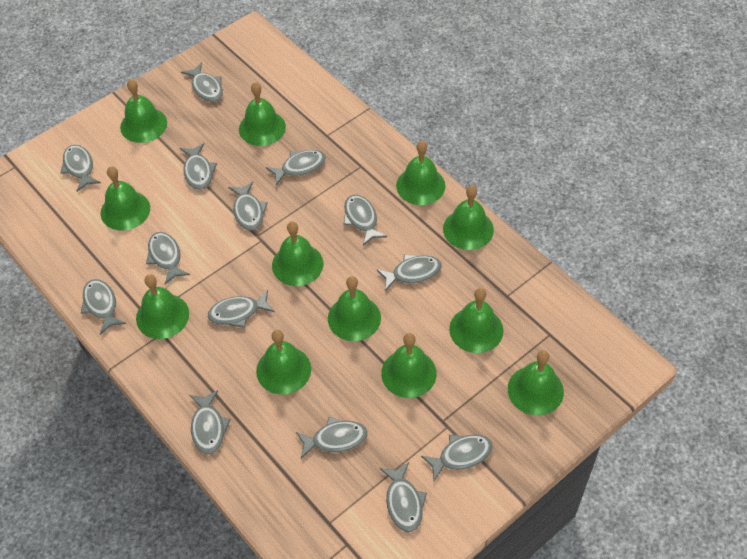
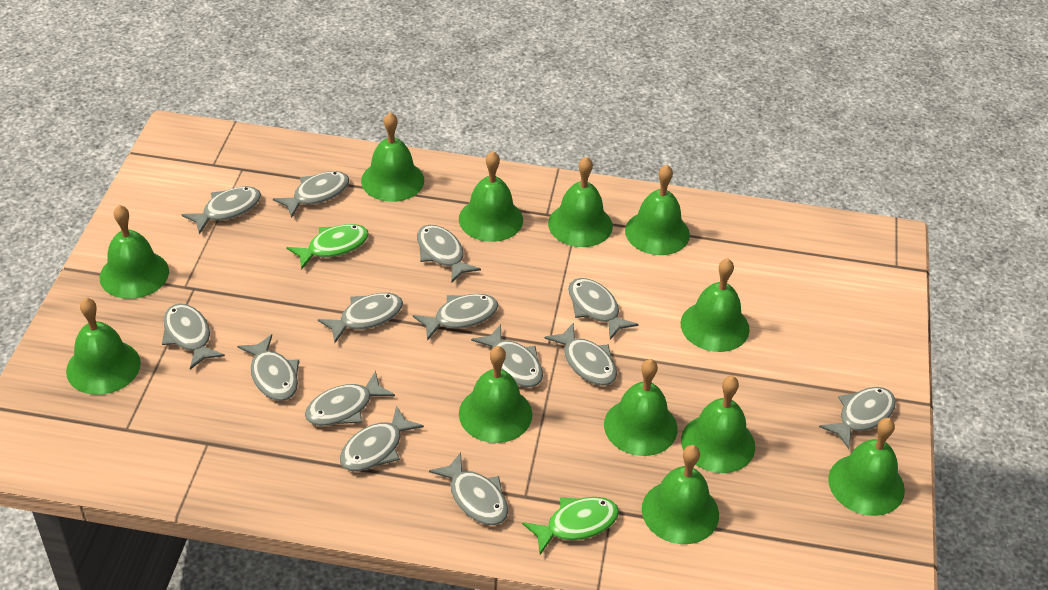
green fish: none = 0 -> [286,224,369,270] [522,497,619,554] = 2

